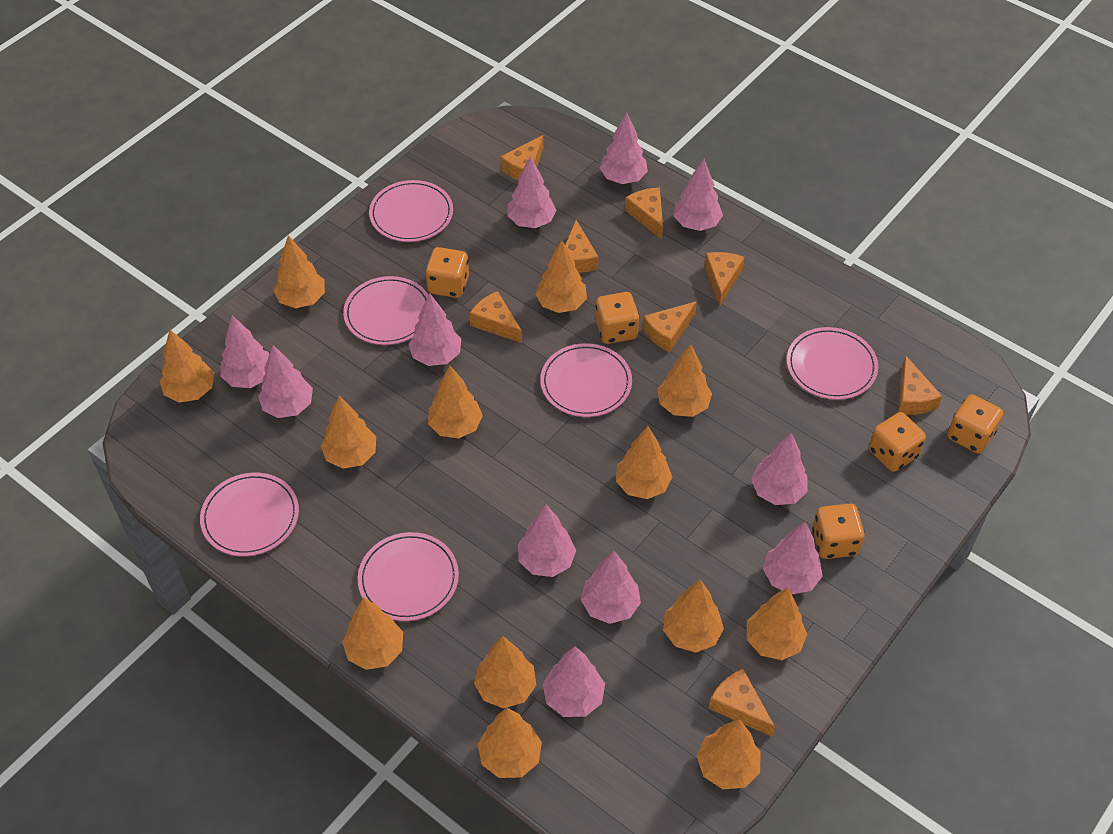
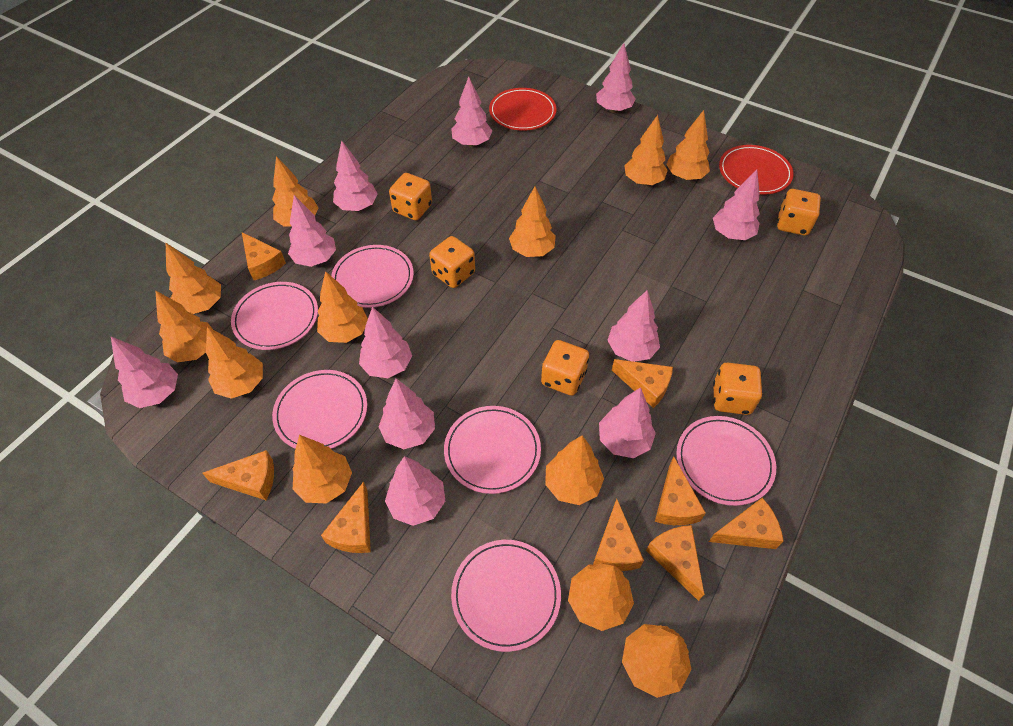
orange tree: [160,330,214,403] [273,235,325,308] [321,396,376,469] [342,597,403,670] [428,366,483,438] [474,636,536,708] [478,708,542,778] [535,240,587,313] [616,426,672,499] [658,344,712,417] [663,580,724,652] [697,719,761,789] [747,588,807,660] = 13 -> [155,290,212,363] [166,243,221,314] [206,327,263,399] [272,156,318,227] [292,435,352,504] [317,271,368,343] [509,186,556,257] [545,436,604,505] [568,563,634,631] [622,624,692,698] [624,115,668,185] [666,110,710,180] = 12
red plate: none = 0 -> [489,88,557,131] [719,145,794,195] = 2

